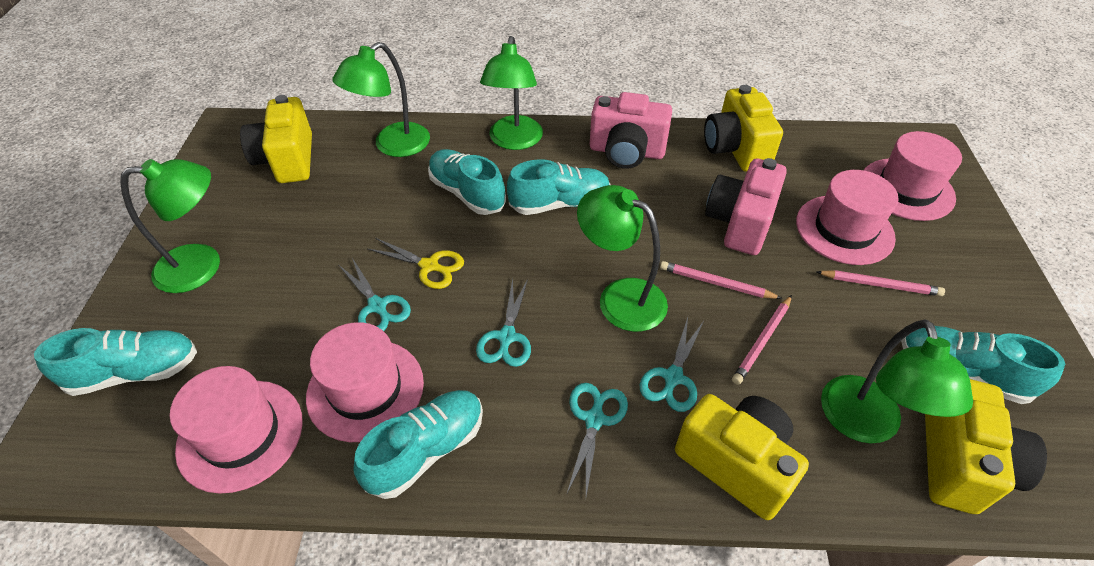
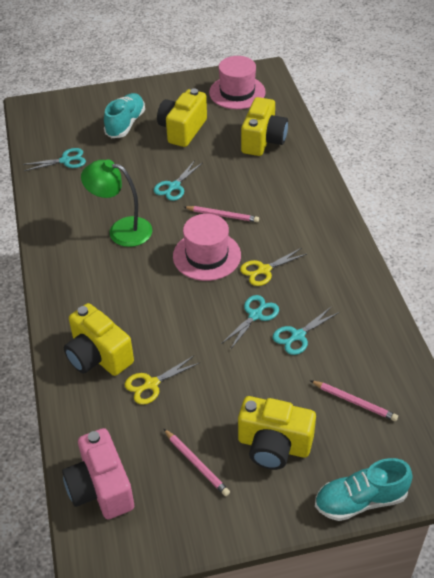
green lamp: [120,159,220,293] [332,42,430,157] [480,36,543,150] [577,185,668,332] [821,319,973,443] = 5 -> [81,160,152,247] = 1
pink camera: [590,92,672,169] [705,158,787,255] = 2 -> [62,428,134,519] = 1
pink hat: [170,366,303,494] [306,322,424,442] [796,170,899,265] [864,131,962,221] = 4 -> [173,214,241,281] [209,56,266,109] = 2
turquoise shoe: [34,328,197,396] [354,390,483,499] [428,149,506,215] [507,159,610,215] [901,326,1065,404] = 5 -> [104,93,145,138] [315,458,413,521] = 2
yellow scissors: [368,238,464,289] = 1 -> [125,356,199,405] [240,248,307,286] = 2

